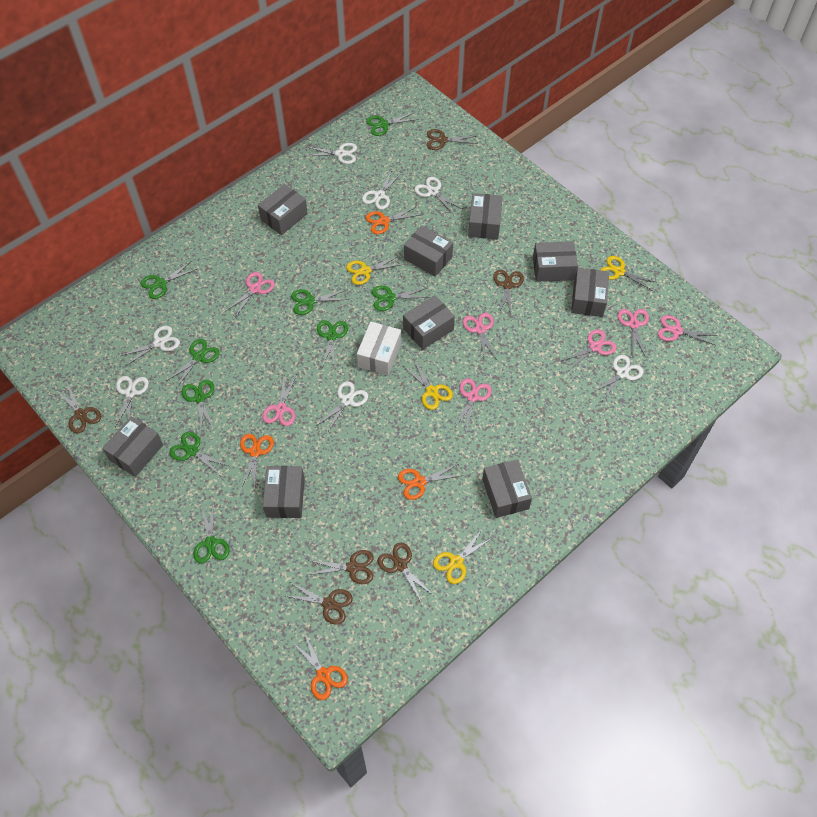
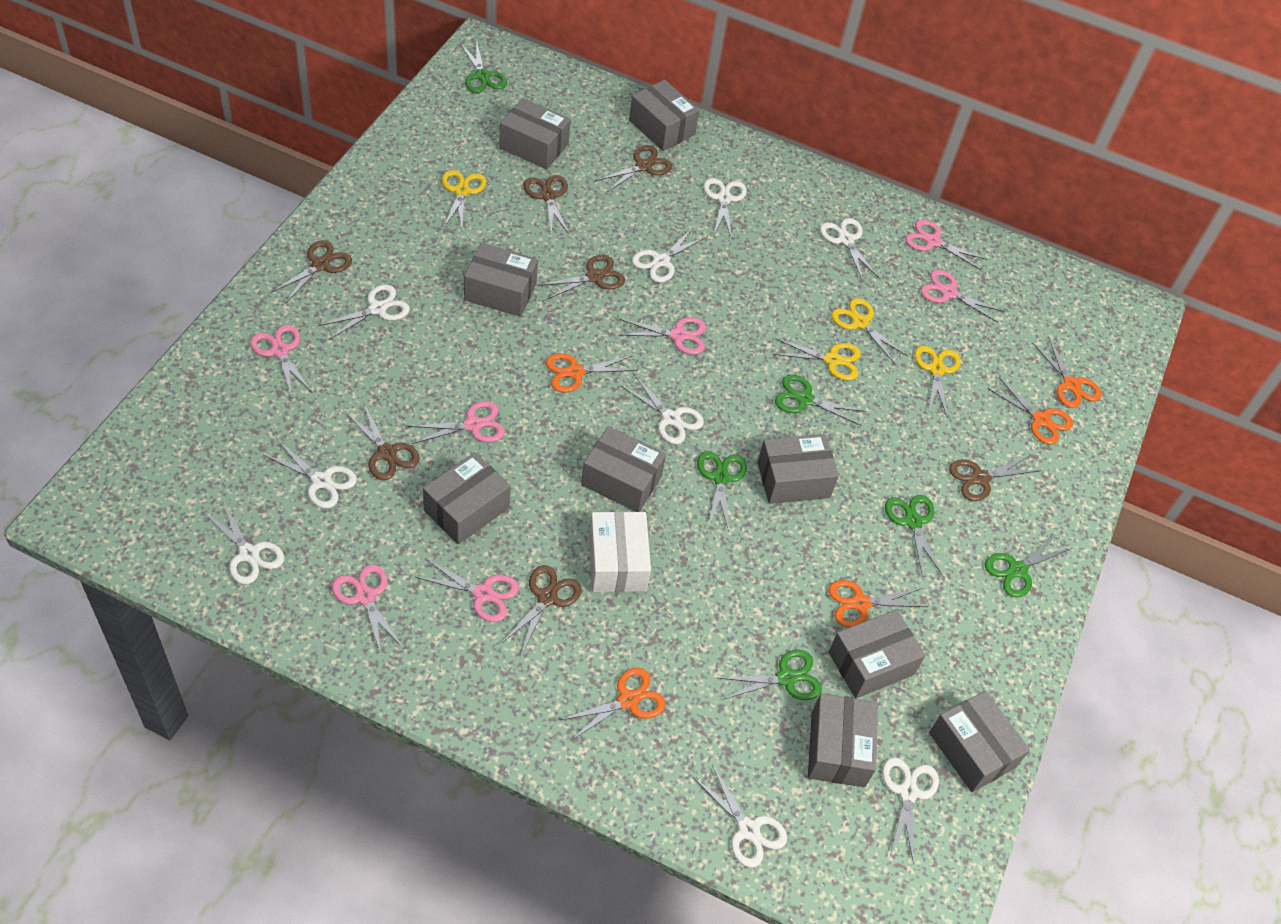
brown scissors: [56,383,101,433] [286,582,353,625] [307,550,373,584] [378,543,433,603] [427,129,478,150] [493,270,524,314] = 6 -> [271,240,352,303] [345,404,420,480] [501,565,582,655] [523,175,570,235] [538,255,625,300] [596,145,672,192] [949,455,1040,501] = 7
green scissors: [141,261,197,299] [166,339,220,388] [170,432,229,475] [182,380,215,431] [193,504,229,563] [291,289,350,315] [317,320,348,369] [366,112,418,136] [372,286,430,311] = 9 -> [460,39,507,93] [697,451,747,531] [719,650,822,700] [775,375,866,426] [885,495,943,577] [985,534,1072,597] = 6
orange scissors: [240,434,274,490] [291,633,348,700] [366,207,419,234] [398,464,460,500] = 4 -> [545,353,638,393] [561,668,666,740] [828,580,928,628] [987,377,1073,445] [1033,338,1102,408] = 5
white scissors: [115,376,149,427] [120,326,180,366] [307,143,357,164] [316,381,368,433] [362,170,402,210] [414,177,462,215] [592,355,644,401] = 7 -> [203,501,284,585] [264,440,357,508] [318,284,410,340] [620,375,704,444] [632,227,706,283] [693,764,787,868] [703,178,747,239] [820,218,879,281] [882,757,939,865] = 9

